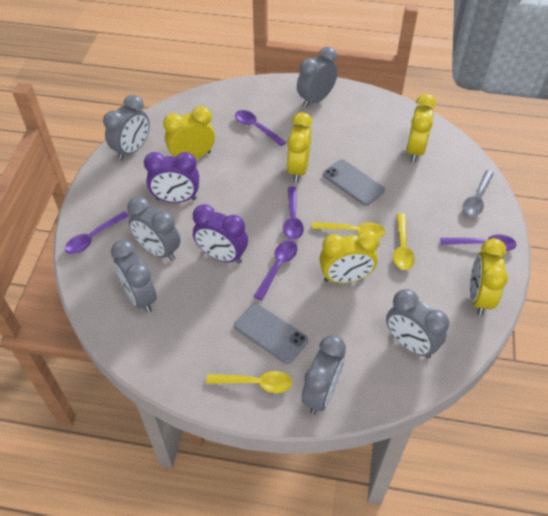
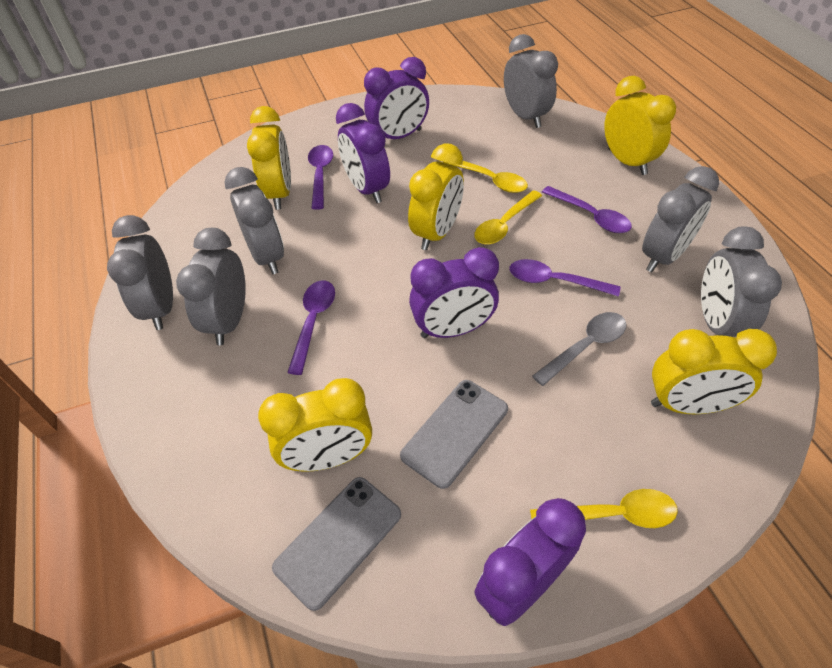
purple clock: [144,152,199,203] [193,204,248,264] = 2 -> [336,103,390,203] [364,57,429,139] [409,247,499,338] [474,498,586,626] = 4
purple spoon: [65,211,129,254] [235,110,286,146] [254,240,297,300] [283,186,304,240] [440,234,516,251] = 5 -> [287,280,335,375] [308,145,333,210] [510,259,620,297] [542,186,632,233] = 4

